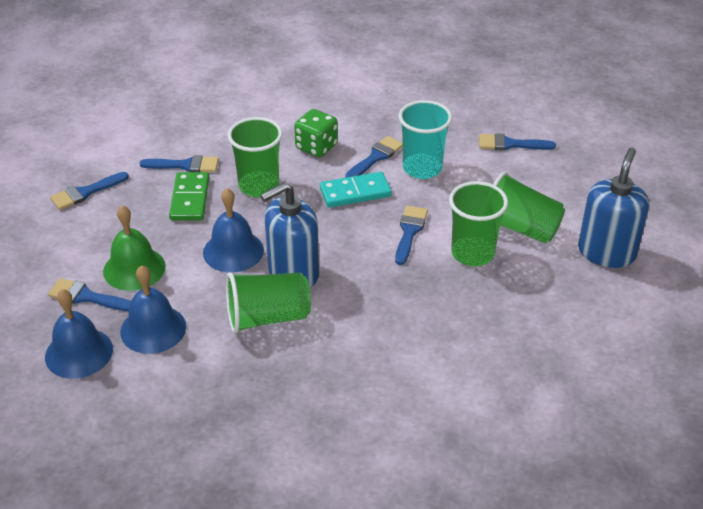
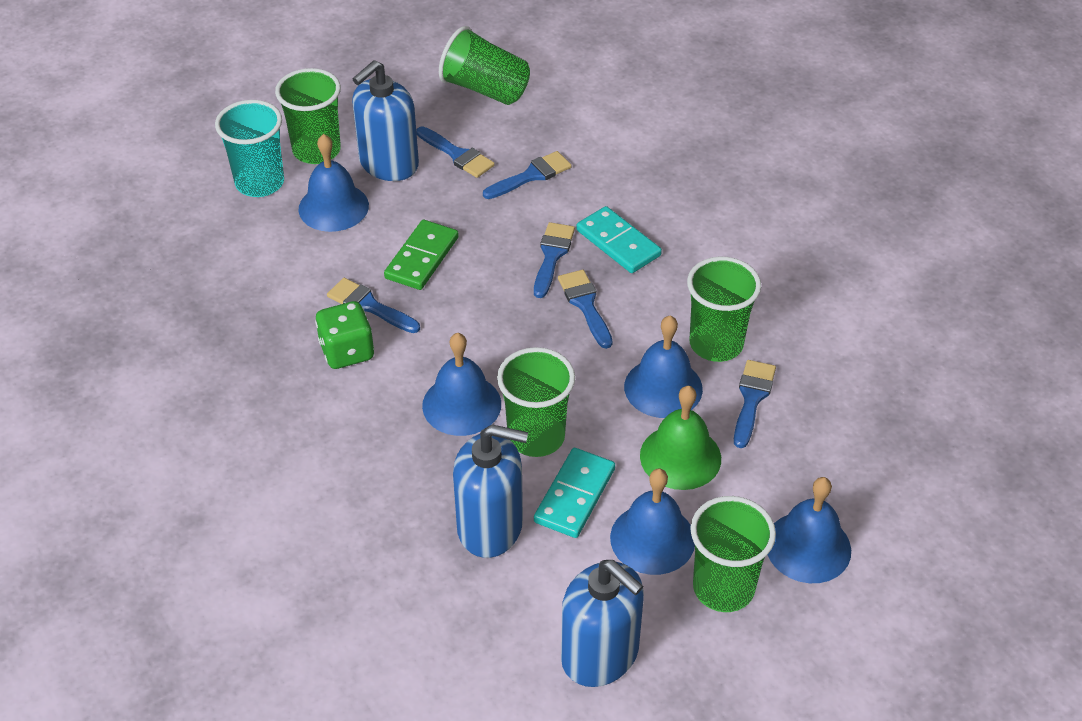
blue bell: [45,289,113,379] [120,265,186,354] [203,188,264,273] = 3 -> [298,134,369,232] [422,333,501,436] [610,468,695,575] [624,316,703,418] [768,477,851,583] = 5
blue soap dispenser: [261,182,319,288] [578,148,649,268] = 2 -> [352,60,419,181] [453,425,528,558] [561,560,644,687] = 3
green cup: [226,272,311,334] [227,117,283,197] [449,181,508,266] [493,172,565,243] = 4 -> [275,68,341,164] [439,26,530,105] [497,347,575,457] [687,257,761,362] [690,496,776,612] = 5
turquoise domino: [320,172,392,207] = 1 -> [534,448,615,538] [576,206,662,273] = 2

